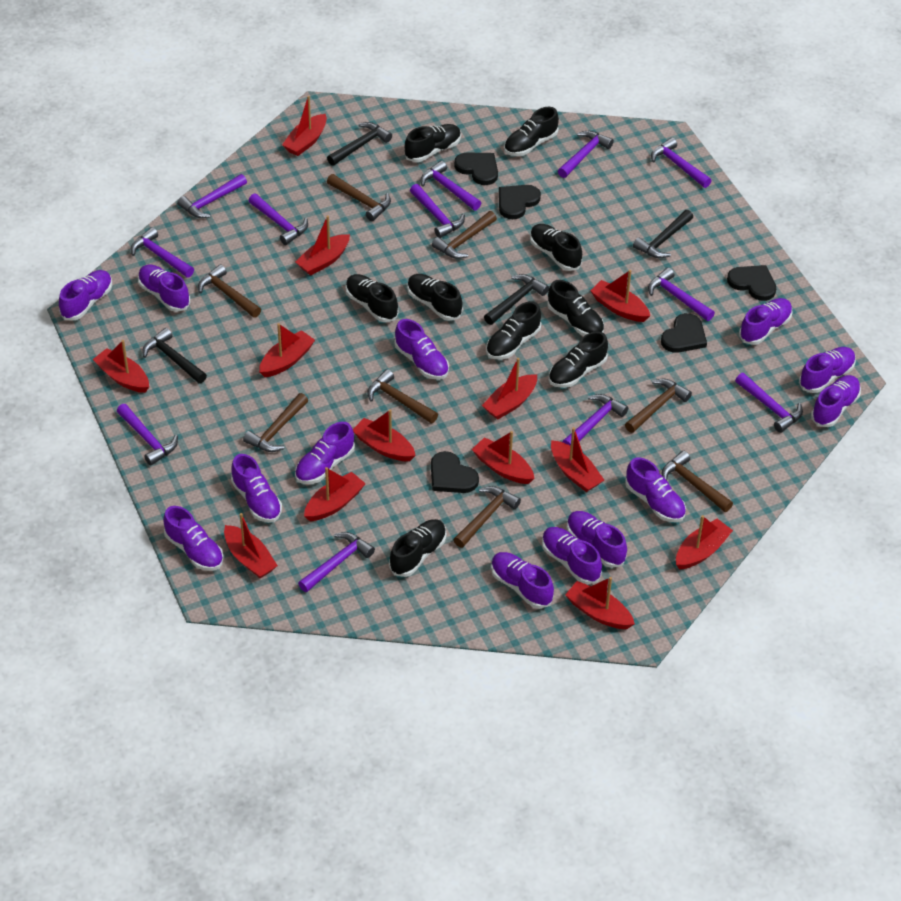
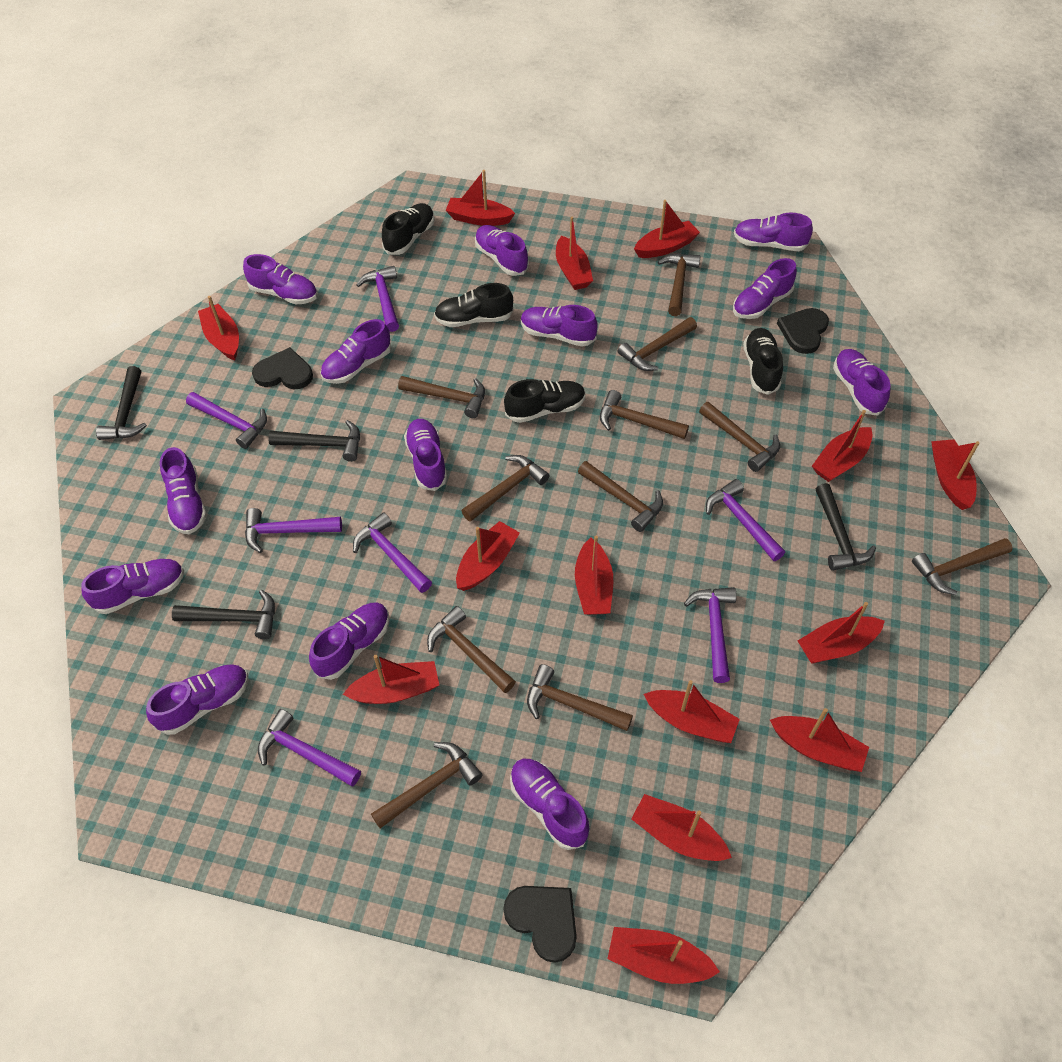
black heart: [431,451,479,493] [454,153,498,185] [499,185,541,219] [661,313,707,353] [727,265,776,301] = 5 -> [252,347,313,389] [503,886,577,963] [777,308,829,354] = 3
black shoe: [345,274,399,322] [389,519,446,577] [404,124,461,162] [407,274,463,321] [486,301,541,360] [504,107,559,156] [530,224,582,271] [547,280,604,336] [548,331,608,388] = 9 -> [382,203,435,255] [434,283,513,327] [504,379,586,423] [743,328,783,395] = 4
brown hammer: [198,264,261,318] [243,393,308,452] [327,174,391,221] [367,369,438,423] [432,211,497,259] [453,486,521,548] [625,379,692,433] [661,451,733,512] = 8 -> [371,742,483,828] [398,376,485,418] [427,606,516,693] [462,455,550,522] [527,664,633,731] [578,461,663,532] [600,390,689,439] [618,317,697,371] [658,253,701,316] [699,402,780,472] [912,538,1012,595] = 11
purple hammer: [117,404,178,466] [131,227,194,277] [177,174,247,218] [249,194,308,245] [298,532,375,592] [410,184,465,238] [420,160,481,210] [558,131,614,178] [562,394,628,446] [648,267,715,321] [651,138,712,188] [735,373,803,433] = 12 -> [186,392,267,449] [245,508,342,553] [258,709,361,786] [353,512,432,593] [356,266,399,332] [684,587,736,683] [706,479,785,561] = 7
red boat: [93,340,149,393] [224,513,278,578] [259,323,315,377] [282,96,327,156] [295,215,350,276] [304,467,366,521] [353,409,416,461] [472,431,535,484] [482,358,537,420] [551,427,604,492] [565,577,635,629] [590,270,650,322] [676,515,733,570] = 13 -> [198,296,239,361] [343,655,439,704] [446,170,515,226] [456,521,520,591] [556,217,593,290] [575,536,613,615] [607,927,720,984] [631,794,732,861] [634,200,700,258] [644,680,740,743] [770,708,869,772] [798,602,885,664] [812,410,873,482] [931,439,979,510] = 14

